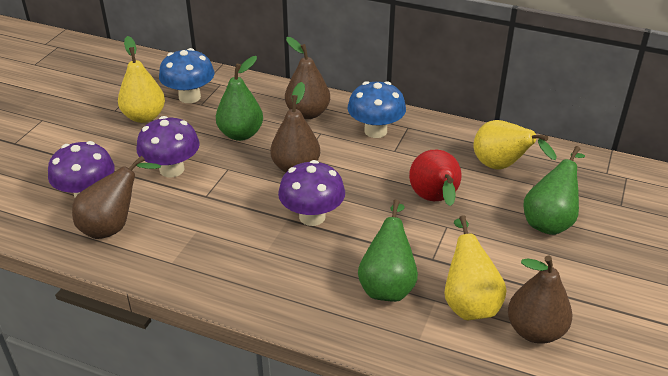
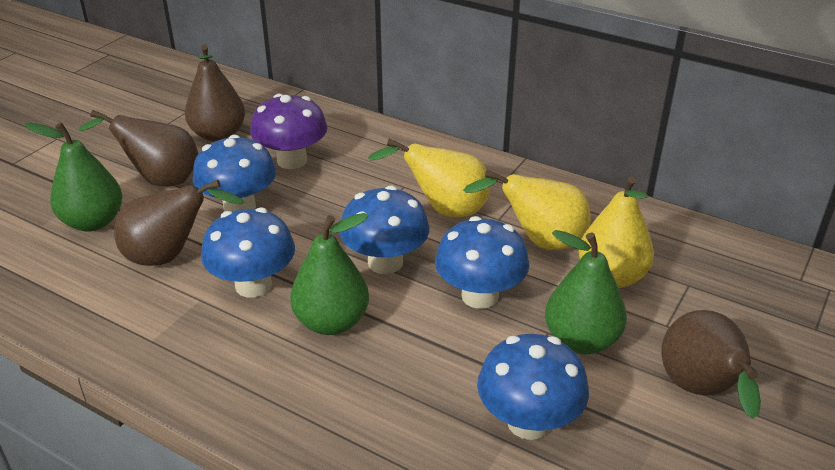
blue mushroom: [159,48,215,103] [348,81,406,138] = 2 -> [193,135,276,212] [201,207,295,298] [340,186,429,274] [435,216,529,309] [477,334,589,440] = 5
purple mushroom: [48,141,115,198] [136,116,200,177] [278,160,345,226] = 3 -> [250,94,327,169] = 1
red pear: [409,150,461,206] = 1 -> none = 0

